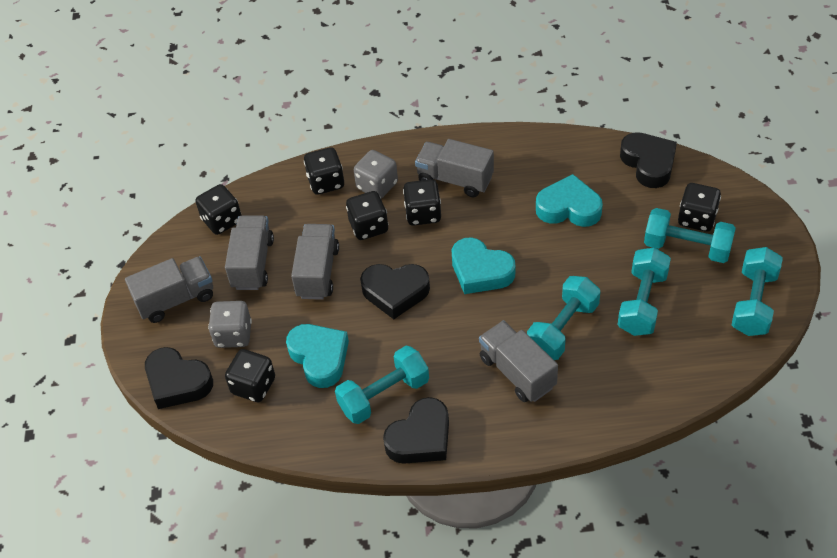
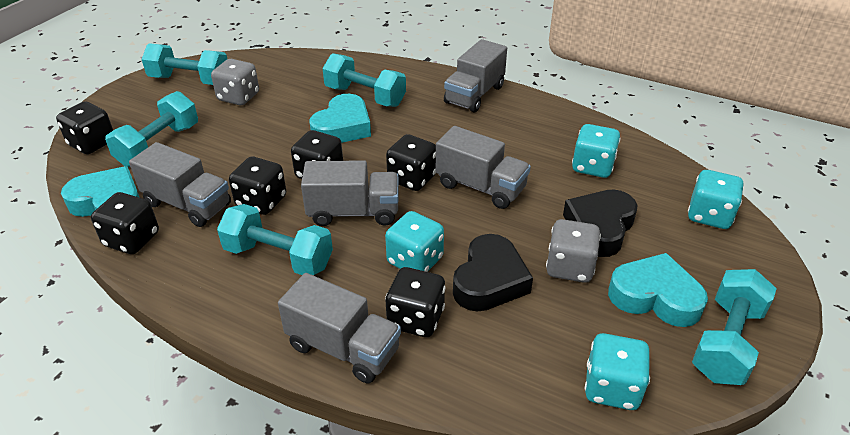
black heart: [145,347,213,409] [360,264,430,319] [383,397,449,464] [620,132,677,188] = 4 -> [453,234,533,311] [563,190,638,257] = 2
turquoise dice: none = 0 -> [385,211,444,272] [572,124,620,178] [585,333,650,410] [688,170,744,229] = 4

